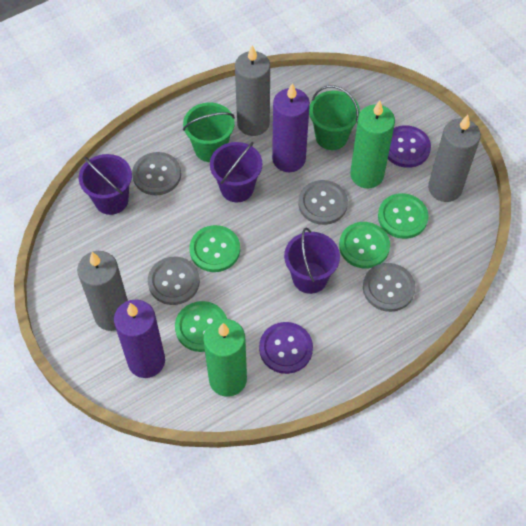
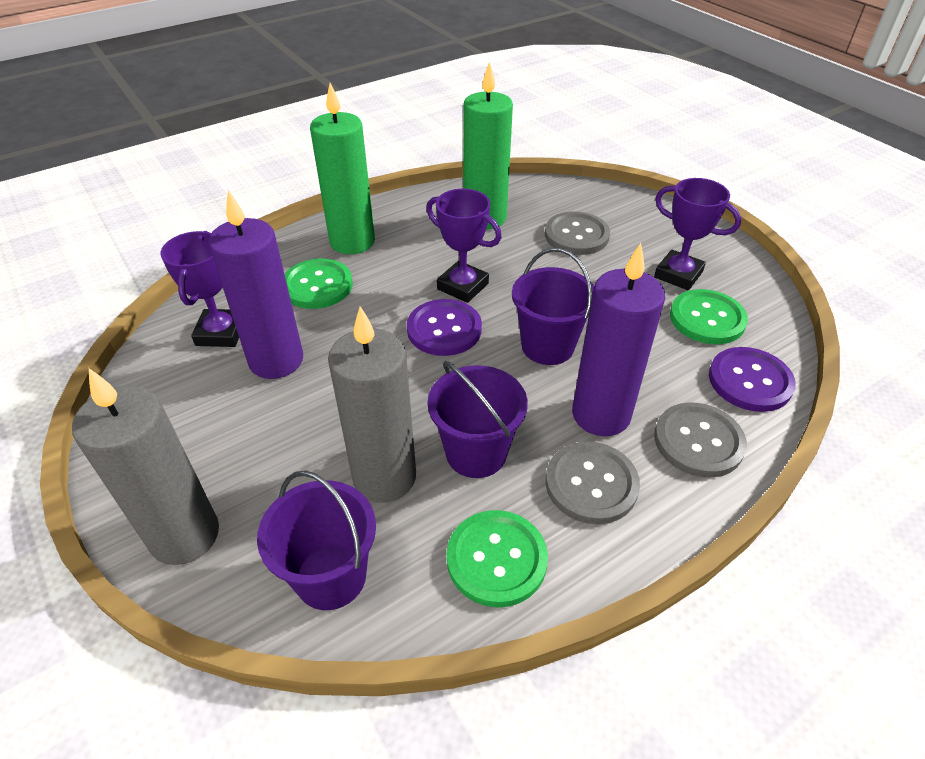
green bucket: [183,103,235,162] [309,85,360,150] = 2 -> none = 0
green button: [175,301,227,352] [189,225,240,272] [339,222,390,268] [378,193,429,239] = 4 -> [285,259,353,309] [447,510,548,608] [670,289,748,344] = 3
grey button: [132,152,181,195] [148,257,200,305] [298,180,348,225] [363,263,415,312] = 4 -> [545,212,610,255] [546,441,640,524] [654,402,747,478] = 3
grey candle: [77,251,128,331] [235,45,270,136] [428,115,481,202] = 3 -> [72,368,219,565] [328,306,416,503] = 2
purple trophy: none = 0 -> [161,231,239,347] [426,189,502,303] [654,178,741,290] = 3

